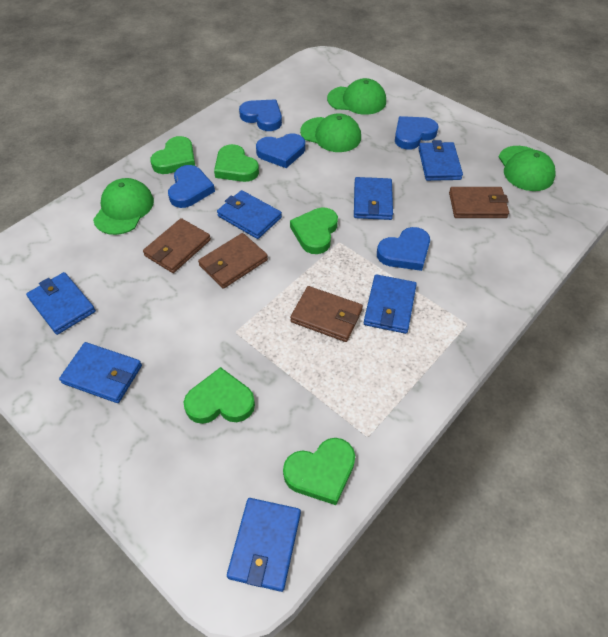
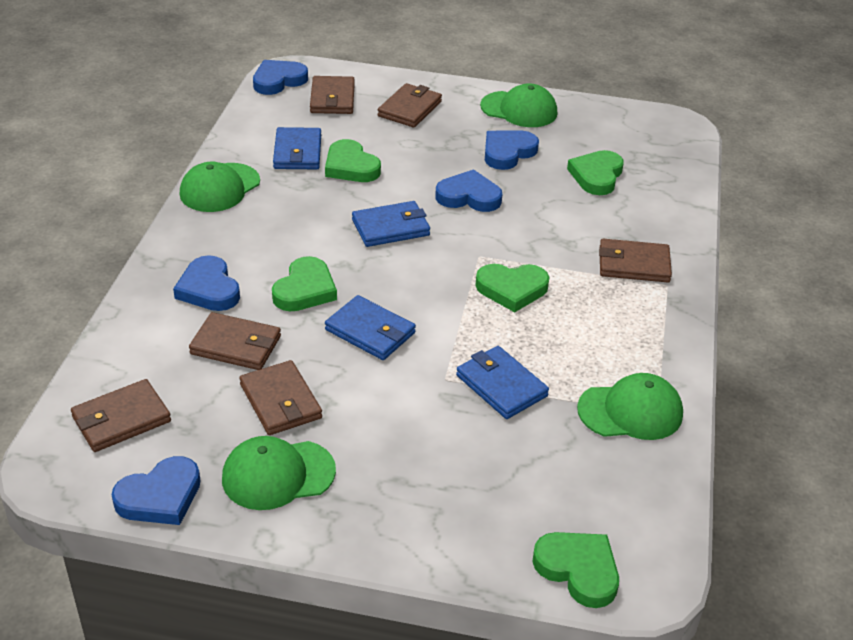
blue wallet: [26,272,96,335] [59,342,142,403] [217,190,282,239] [227,498,301,592] [354,177,393,220] [364,274,417,334] [418,140,463,181] = 7 -> [273,127,321,169] [325,295,416,360] [352,201,430,247] [456,346,549,419] = 4
brown wallet: [143,218,211,273] [198,233,268,289] [290,286,363,342] [449,187,509,218] = 4 -> [71,379,171,452] [189,312,281,370] [240,360,322,435] [310,76,355,114] [378,83,442,128] [599,239,672,282] = 6

